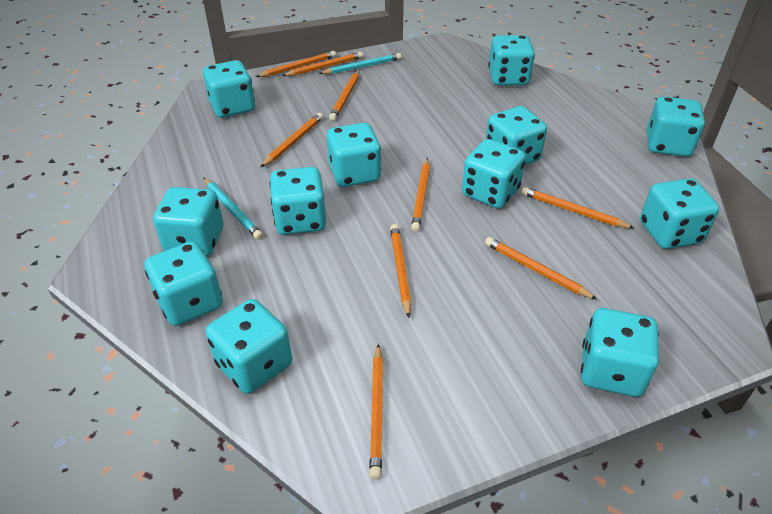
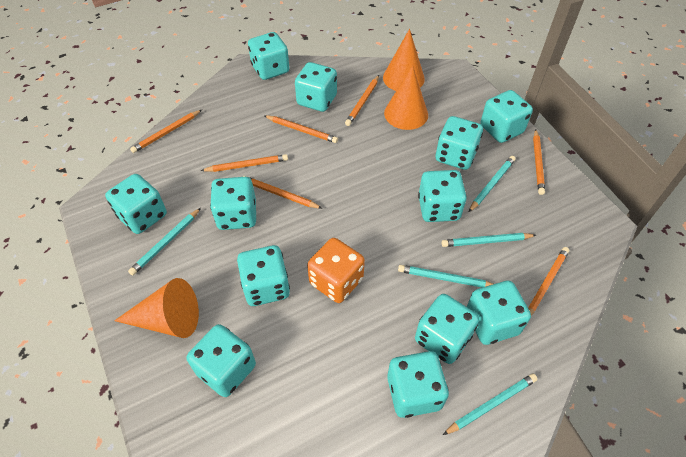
orange cone: none = 0 -> [114,278,199,338] [383,29,425,91] [384,65,428,130] = 3
orange dice: none = 0 -> [307,238,365,303] = 1
orange pencil: [256,51,336,77] [261,113,323,167] [282,52,363,76] [329,70,359,121] [369,344,383,479] [390,224,411,318] [411,158,430,232] [485,237,598,300] [521,187,635,229] = 9 -> [130,110,202,153] [200,154,288,172] [243,176,323,209] [264,115,338,143] [345,75,379,126] [528,247,569,316] [533,129,545,195] = 7
turquoise pencil: [203,177,263,240] [319,53,401,74] = 2 -> [128,208,201,275] [398,265,493,288] [442,233,536,247] [443,374,537,435] [469,156,516,212] = 5

